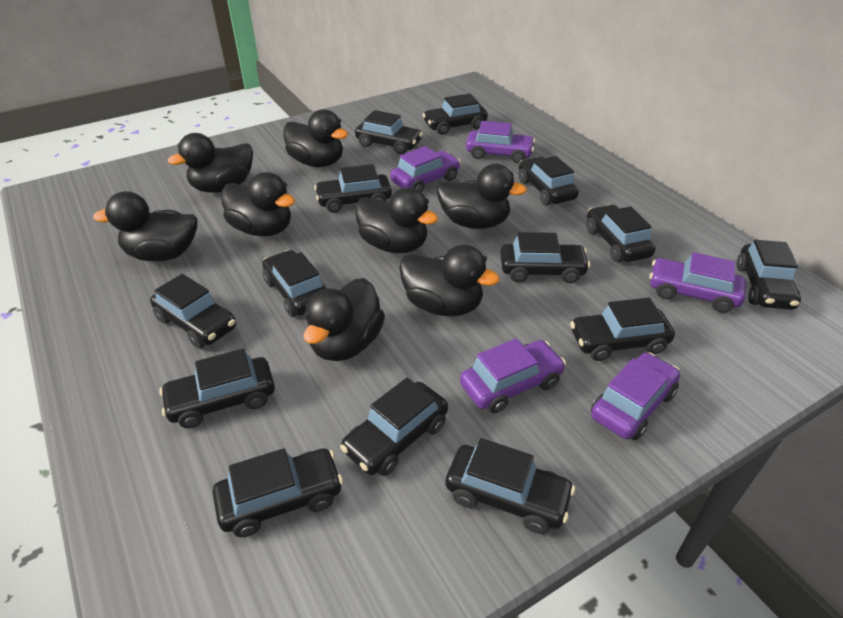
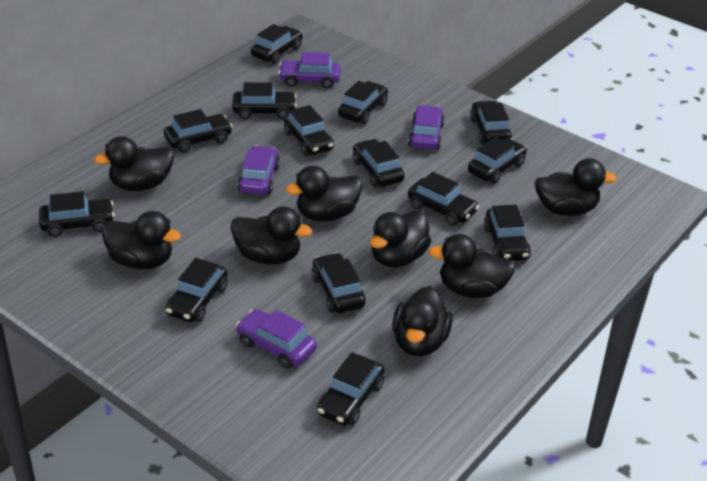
purple car: [390,146,461,192] [460,338,566,414] [466,121,535,163] [591,352,680,440] [649,252,746,313] = 5 -> [236,309,317,369] [238,146,280,195] [278,52,340,88] [408,105,445,150] = 4

